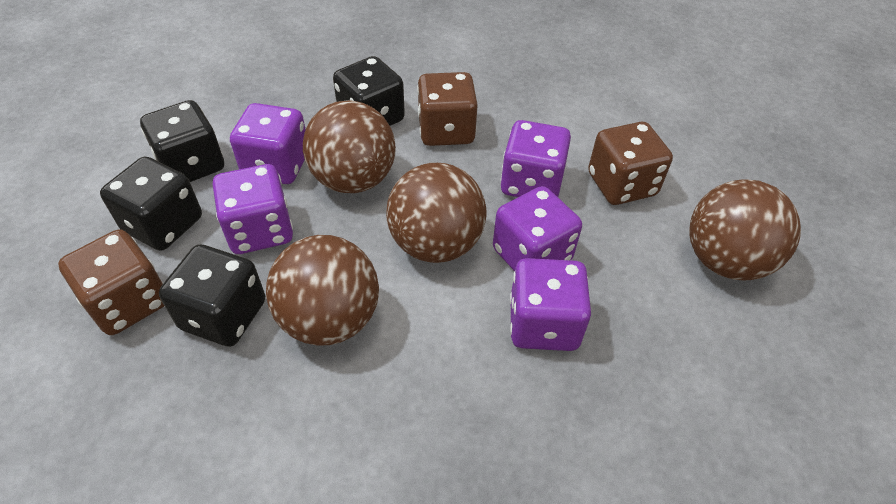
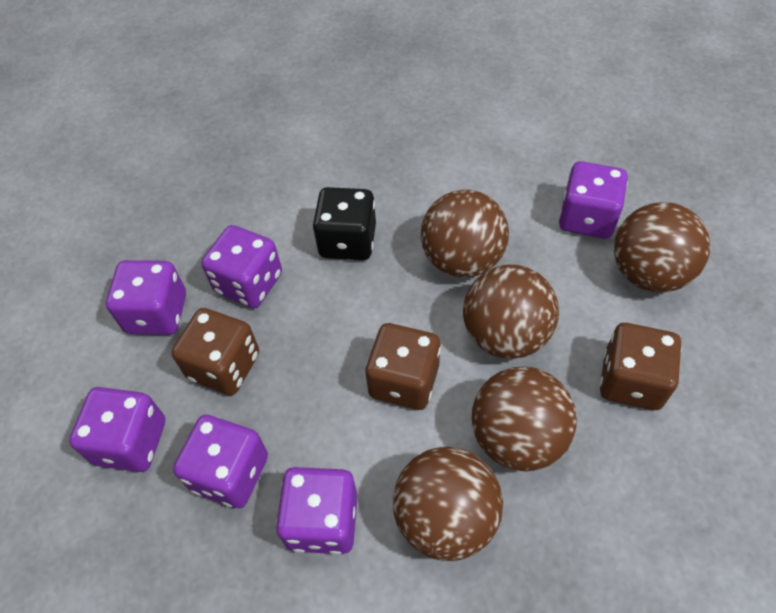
black dice: [100,157,202,251] [140,100,224,182] [159,244,265,347] [333,56,405,126] = 4 -> [313,187,376,260] = 1
brown ball: [266,235,379,346] [303,100,396,193] [386,163,487,263] [689,179,801,281] = 4 -> [393,447,503,561] [421,190,509,277] [463,265,559,359] [471,367,577,471] [614,202,710,293] = 5
purple dice: [213,164,293,254] [230,103,306,184] [493,186,582,271] [501,120,571,197] [510,258,591,351] = 5 -> [69,387,165,472] [106,260,186,335] [173,415,268,508] [201,225,282,308] [276,467,358,555] [559,161,628,239] = 6

